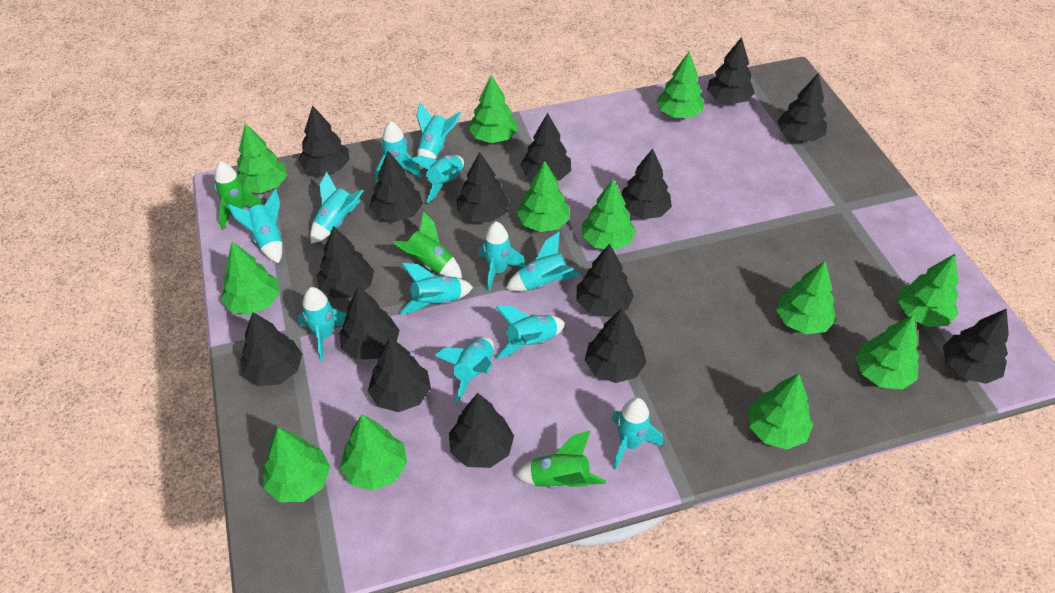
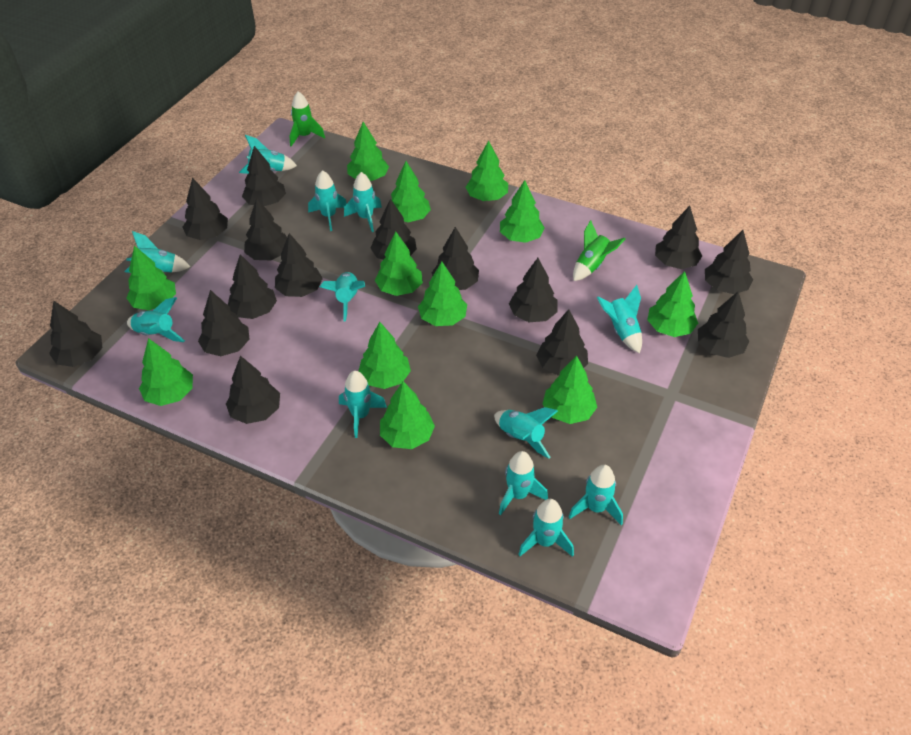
green rocket: [214,161,263,230] [393,211,462,278] [514,430,606,488] = 3 -> [290,91,325,146] [573,220,625,281] = 2

